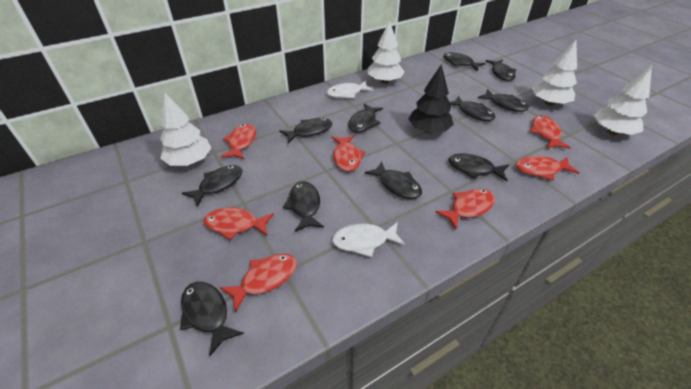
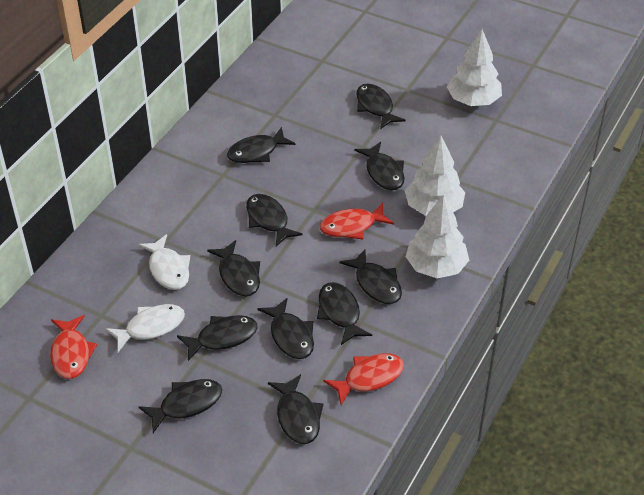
black tree: [408,64,454,134] = 1 -> none = 0
red fish: [204,208,274,240] [220,254,297,312] [221,124,256,160] [332,135,366,172] [435,189,495,230] [516,156,579,180] [530,115,571,149] = 7 -> [50,315,97,379] [320,203,394,240] [324,353,404,405] = 3
white tree: [160,93,212,166] [367,20,405,84] [532,40,577,106] [594,66,652,135] = 4 -> [405,136,465,216] [406,194,469,278] [447,29,502,106] = 3

